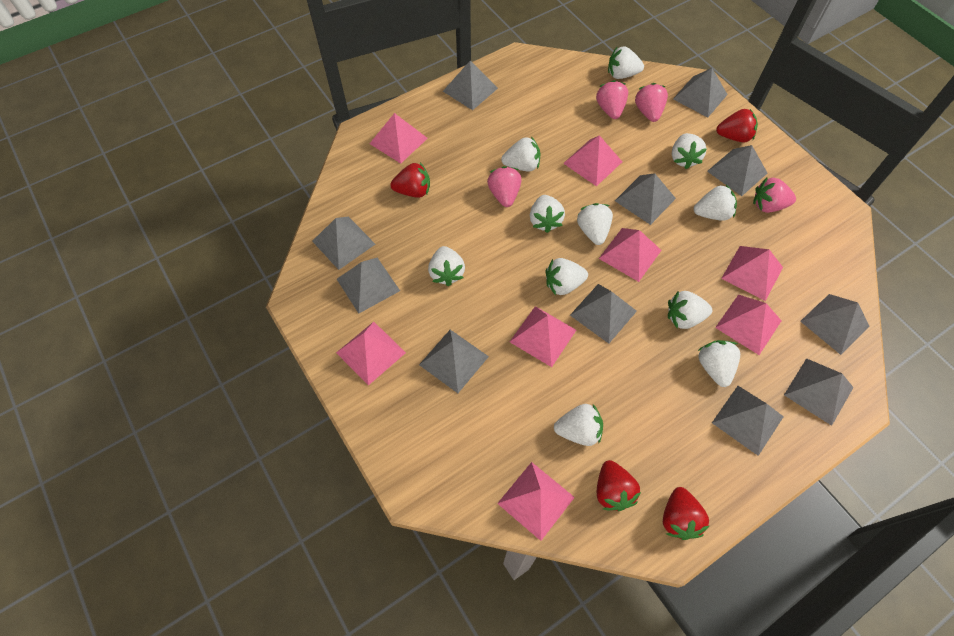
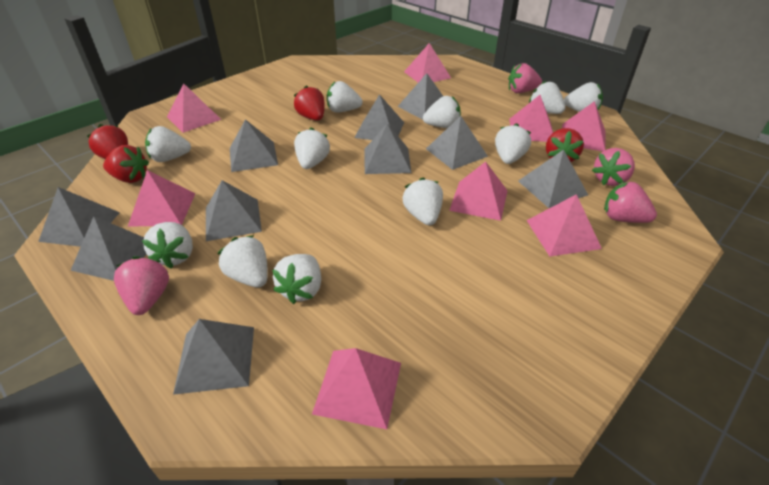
grey pyramid: [312,217,375,270] [337,258,400,313] [419,330,489,393] [443,61,498,110] [570,284,637,344] [615,173,676,225] [673,68,728,118] [707,145,767,196] [712,386,784,456] [784,358,854,426] [800,294,870,355] = 11 -> [38,187,120,247] [70,216,147,281] [173,319,254,395] [206,180,262,241] [230,119,278,172] [354,94,404,140] [364,123,411,174] [398,73,443,120] [426,116,488,170] [518,150,588,208] = 10

